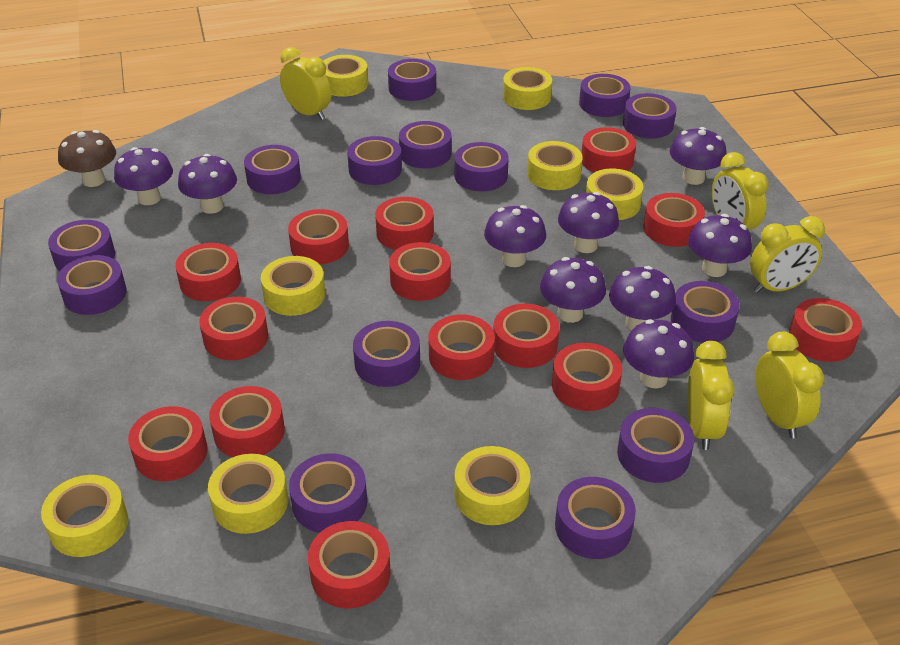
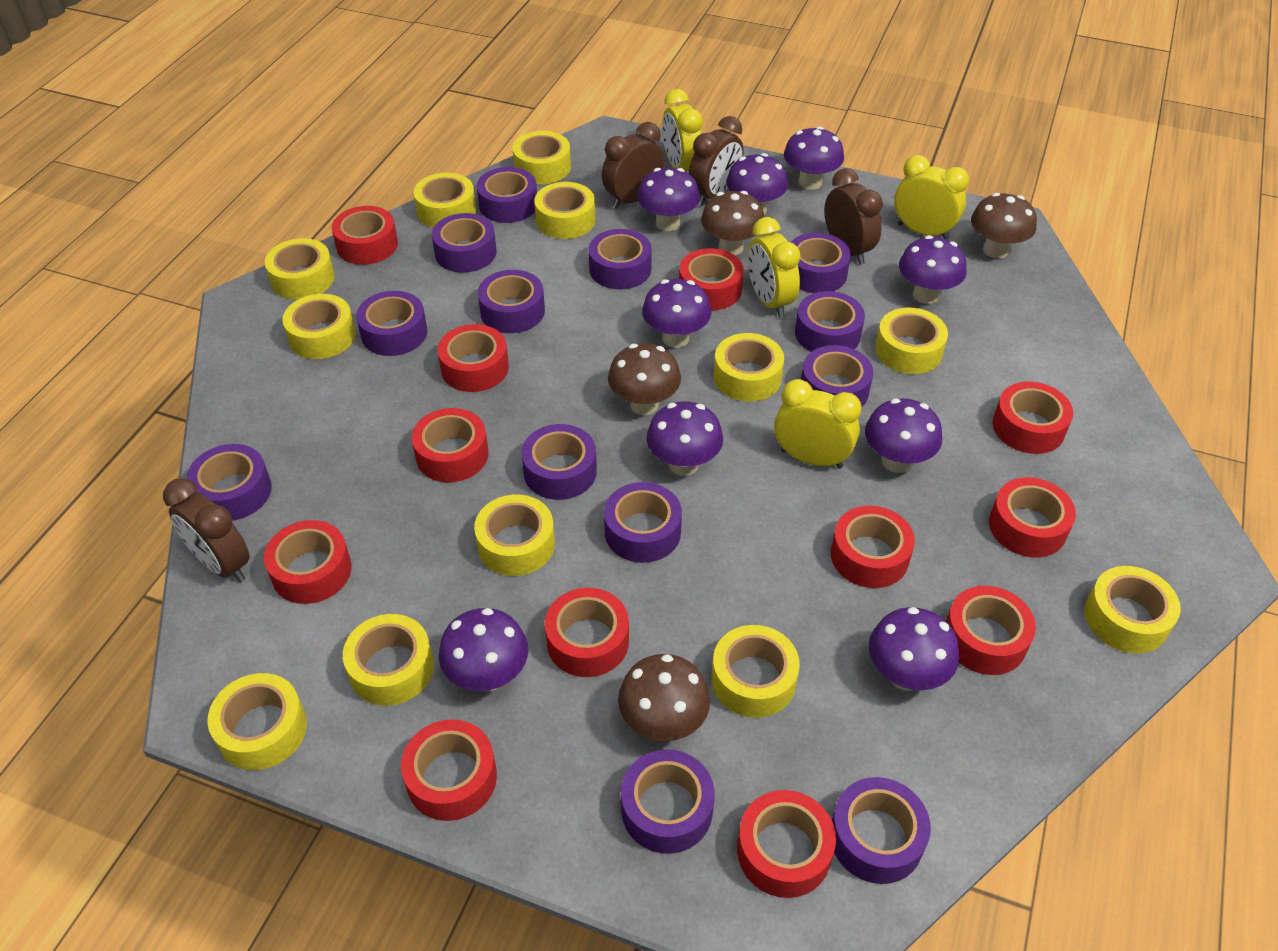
brown clock: none = 0 -> [163,478,250,582] [602,122,664,209] [689,116,744,206] [824,168,883,264] = 4
brown mushroom: [58,130,116,187] = 1 -> [608,343,681,415] [618,654,710,741] [701,191,764,255] [971,193,1037,258] = 4
purple tape: [48,220,115,271] [57,255,126,315] [244,145,301,194] [289,453,367,533] [347,136,402,185] [353,321,420,387] [388,59,436,101] [399,121,452,169] [454,142,509,191] [555,477,636,559] [579,74,631,117] [617,408,694,483] [623,93,677,139] [671,281,740,343] = 14 -> [186,444,272,521] [356,291,427,356] [432,213,497,273] [477,167,537,223] [478,270,545,333] [521,424,597,500] [589,229,652,289] [604,482,682,563] [621,749,715,854] [791,233,851,293] [795,291,865,352] [801,345,873,407] [832,777,931,884] = 13
red tape: [128,406,207,481] [175,243,241,301] [199,297,268,360] [209,386,285,457] [288,209,349,265] [308,521,391,608] [375,197,434,250] [389,242,451,301] [428,314,495,380] [493,304,560,368] [552,343,622,411] [582,127,636,172] [643,193,705,247] [789,298,862,362] = 14 -> [264,520,352,604] [332,206,398,265] [401,719,497,821] [412,408,488,482] [437,324,509,392] [545,588,629,677] [679,248,744,310] [737,790,836,898] [831,506,915,588] [946,586,1036,675] [989,477,1076,557] [993,382,1073,454] = 12
yellow clock: [280,47,331,120] [687,341,735,450] [712,152,769,230] [750,216,825,293] [755,332,824,438] = 5 -> [662,89,703,173] [748,217,800,317] [774,379,862,469] [894,155,969,239] = 4
yellow tape: [41,475,128,557] [208,454,288,534] [261,256,325,316] [323,55,368,97] [454,446,531,525] [503,67,552,110] [527,141,583,190] [586,169,643,220] = 8 -> [207,673,307,770] [265,238,335,300] [282,294,356,359] [343,614,434,706] [414,173,476,228] [474,495,555,576] [513,131,571,184] [534,182,595,239] [711,625,800,718] [714,333,784,401] [875,308,948,374] [1085,566,1181,654] = 12

